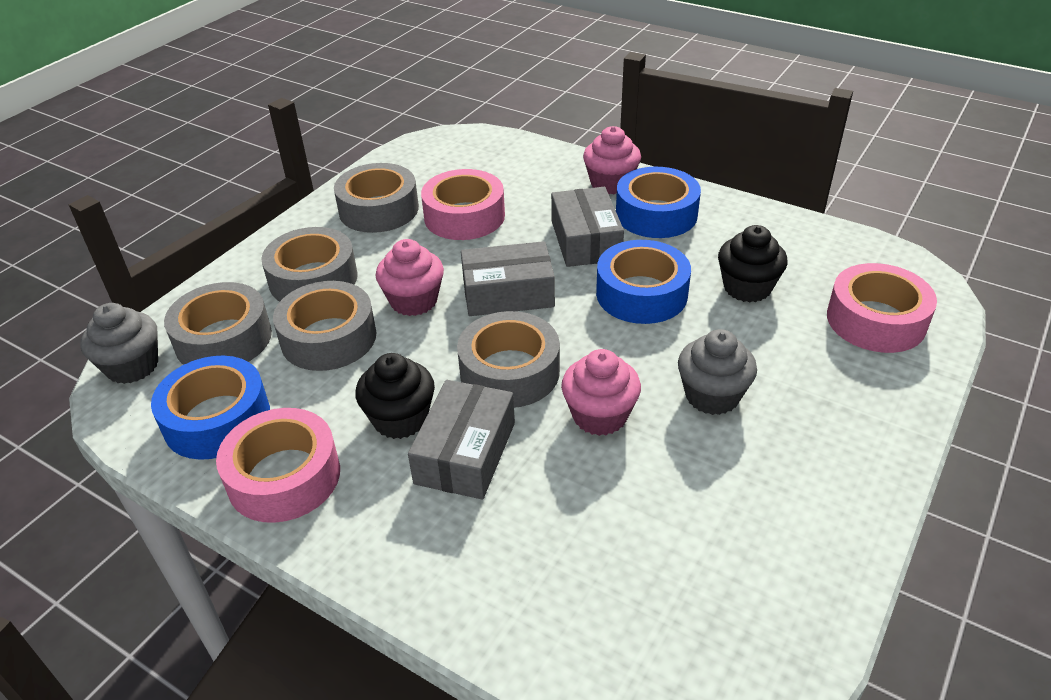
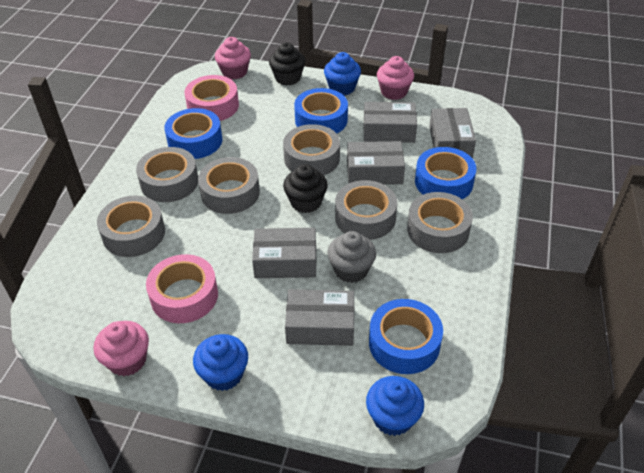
blue cupcake: none = 0 -> [193,334,248,391] [324,52,361,96] [366,376,424,436] = 3
blue tape: [151,356,270,460] [596,240,691,324] [616,167,701,238] = 3 -> [164,108,222,159] [294,88,348,133] [369,299,443,374] [415,147,477,199] = 4
grey box: [408,380,515,500] [461,241,555,316] [551,187,624,267] = 3 -> [252,228,316,278] [285,289,355,346] [347,141,405,185] [363,102,417,143] [429,108,476,159] = 5
grey cupcake: [80,303,158,384] [678,329,757,415] = 2 -> [327,231,376,283] = 1
grey tape: [164,282,272,365] [261,227,358,301] [273,281,376,371] [334,163,419,233] [457,311,560,408] = 5 -> [97,196,165,257] [136,147,198,202] [198,157,260,214] [283,124,340,175] [335,180,397,240] [407,192,473,253] = 6
pink tape: [216,408,340,523] [421,169,505,240] [827,263,937,353] = 3 -> [146,254,218,323] [184,75,239,121] = 2

